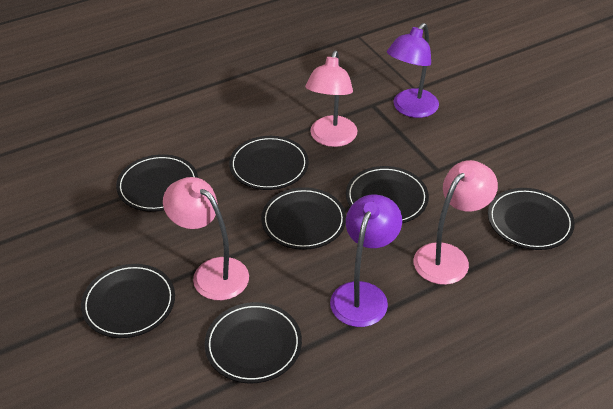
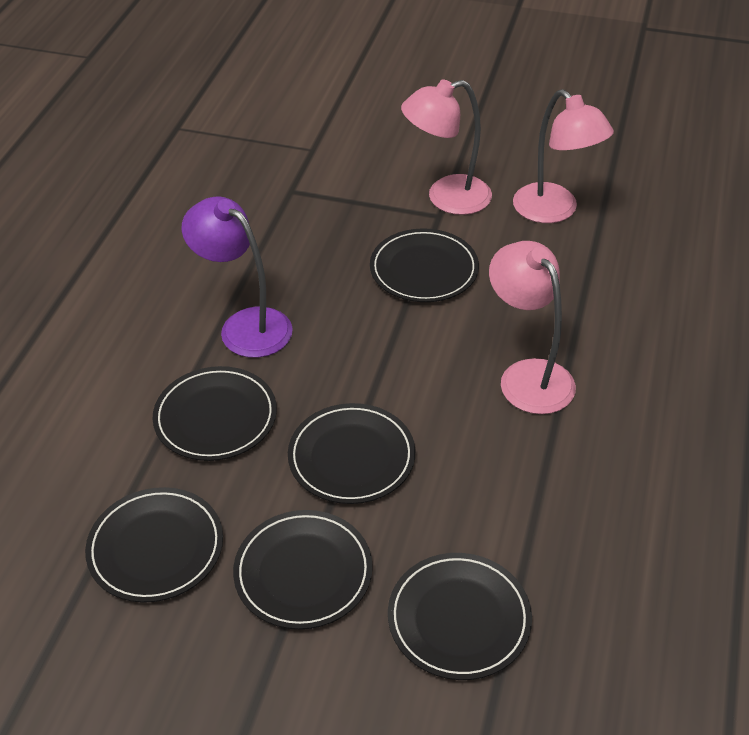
black plate: [81,264,175,338] [116,154,198,212] [205,302,302,383] [229,136,309,190] [261,187,346,250] [346,166,429,223] [488,188,575,250] = 7 -> [85,487,223,603] [152,366,277,461] [233,510,373,629] [288,403,415,504] [370,228,479,302] [388,553,532,680] = 6
purple lamp: [330,194,402,327] [387,23,439,118] = 2 -> [182,196,293,358] = 1

